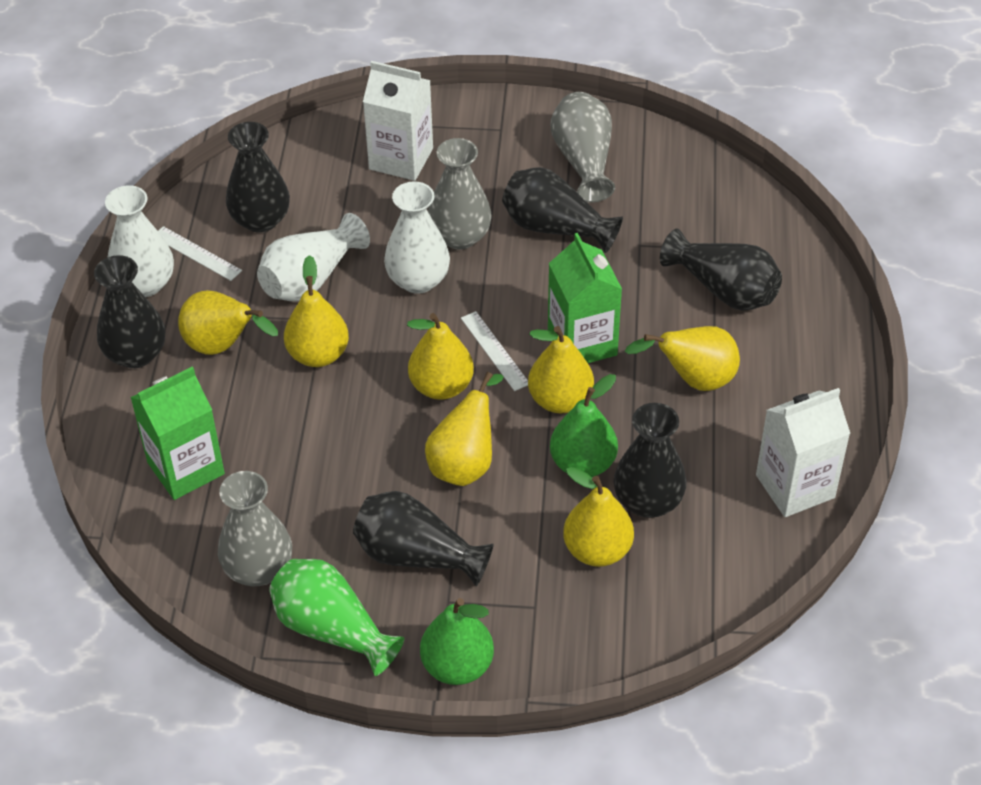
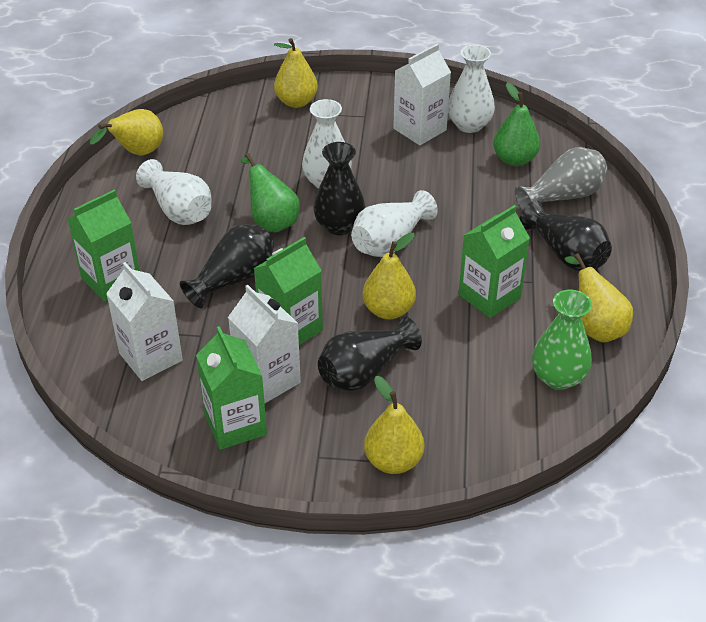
black vase: [94,255,165,368] [226,122,290,233] [353,491,494,587] [502,167,623,253] [614,403,686,518] [660,229,782,311] = 6 -> [180,224,274,308] [314,142,365,235] [318,317,422,391] [520,200,612,271] = 4
green carton: [130,367,225,500] [548,233,622,363] = 2 -> [68,189,140,302] [196,326,267,450] [254,237,323,345] [459,205,530,318] = 4
grey vase: [218,471,292,586] [428,138,492,250] [551,92,615,203] = 3 -> [515,147,607,210] = 1
white carton: [363,61,433,181] [756,388,850,517] = 2 -> [106,262,183,381] [228,285,301,403] [393,43,451,145] = 3
white ruler: [158,226,242,281] [461,311,528,391] = 2 -> none = 0
white vase: [105,185,174,297] [257,213,370,302] [384,181,450,294] = 3 -> [136,159,212,225] [302,99,352,189] [351,190,438,257] [448,45,495,133] = 4
yellow pear: [178,290,278,355] [284,255,349,367] [407,313,474,400] [425,372,504,486] [528,326,594,413] [563,467,634,567] [625,326,740,391] = 7 -> [90,109,163,155] [274,38,318,108] [363,232,416,319] [364,376,424,474] [565,253,633,342] = 5

